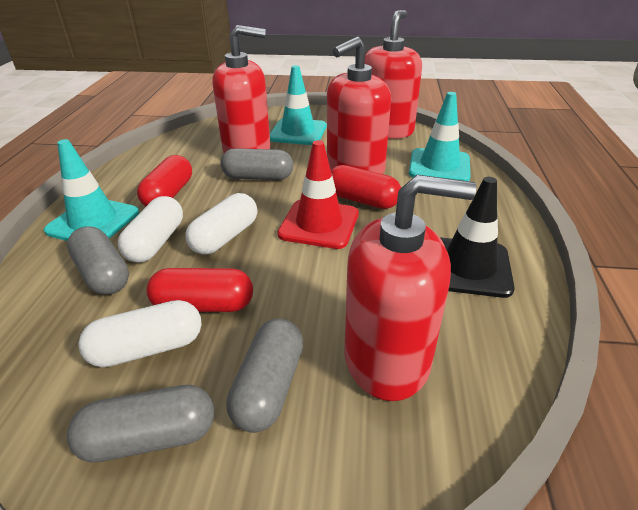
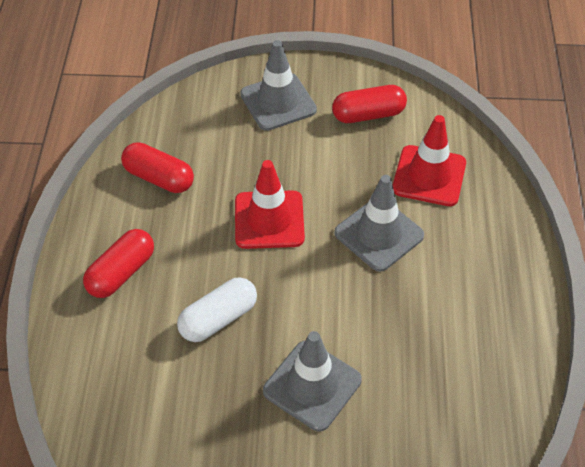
black traffic cone: [440,177,515,298] = 1 -> none = 0
grey capsule: [67,226,129,295] [67,385,214,462] [220,148,293,180] [226,319,303,433] = 4 -> none = 0
grey traffic cone: none = 0 -> [240,40,317,131] [263,331,362,431] [334,175,424,272] = 3
red soap dispenser: [213,25,271,153] [327,36,391,174] [344,174,476,401] [365,10,422,139] = 4 -> none = 0
red traffic cone: [277,140,359,249] = 1 -> [235,160,305,249] [393,115,466,206] = 2
turquoise traffic cone: [44,139,139,241] [270,65,327,145] [409,92,471,181] = 3 -> none = 0
white capsule: [78,300,202,368] [118,196,183,263] [186,193,257,255] = 3 -> [177,277,257,342] = 1

